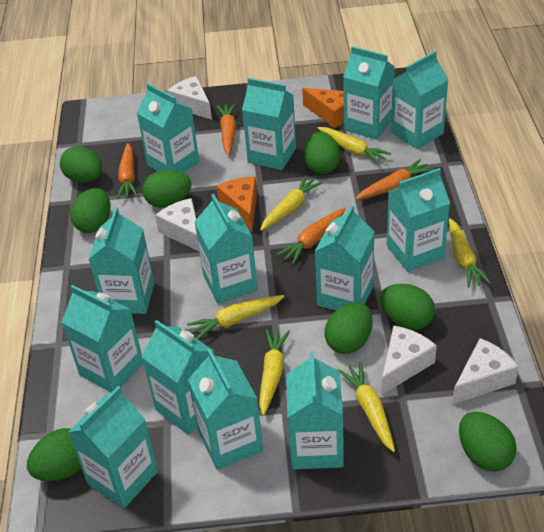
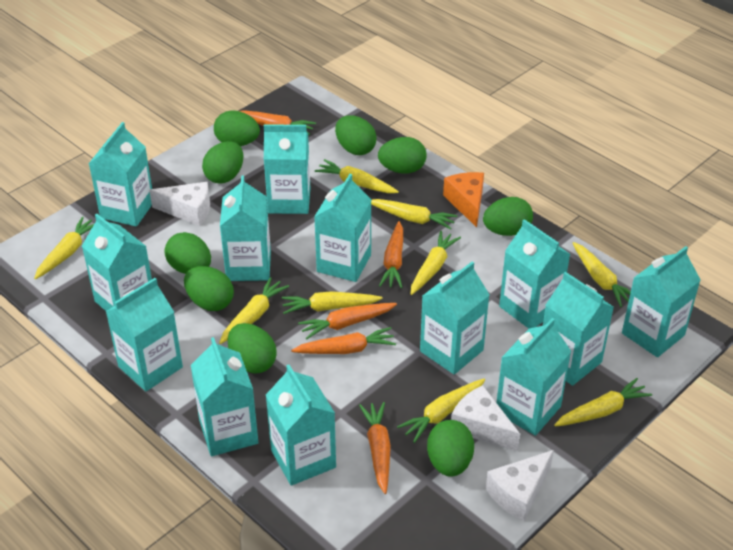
green egg: [27,428,81,481] [60,146,102,183] [70,188,110,233] [142,170,192,208] [304,132,340,174] [324,302,372,354] [380,284,435,330] [459,412,517,472] = 8 -> [165,232,211,274] [184,266,234,311] [202,141,243,184] [214,110,260,146] [228,323,277,373] [335,115,377,155] [378,137,427,173] [427,420,474,477] [483,197,533,236] = 9
orange carrot: [117,143,138,199] [216,103,236,155] [276,208,346,265] [355,159,434,200] = 4 -> [240,110,316,135] [291,327,396,354] [298,303,397,340] [359,402,391,494] [379,221,403,288] = 5
orange cheese: [216,177,257,232] [302,88,344,128] = 2 -> [443,172,484,227] = 1
white cheese: [155,198,199,252] [167,76,212,120] [381,325,437,395] [452,338,519,405] = 4 -> [149,182,210,226] [451,385,520,451] [486,450,554,521] = 3
yellow carrot: [187,295,285,339] [259,329,290,416] [260,175,323,231] [317,127,391,165] [338,362,395,452] [449,218,491,288] = 6 -> [34,216,94,279] [219,277,289,344] [282,291,383,314] [315,159,399,193] [371,199,457,230] [397,378,485,443] [411,231,461,295] [554,378,652,426] [573,242,631,307] = 9

